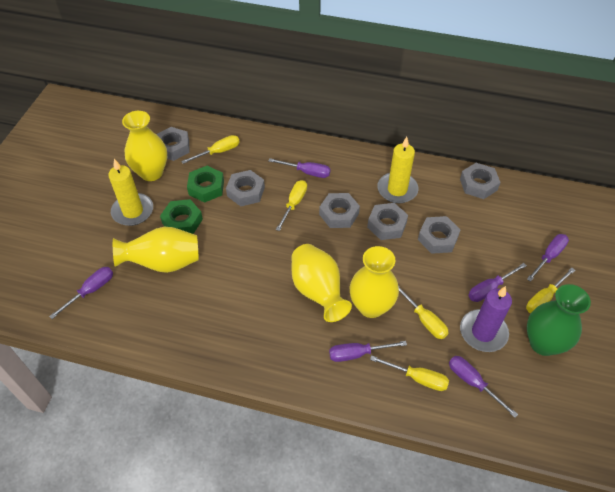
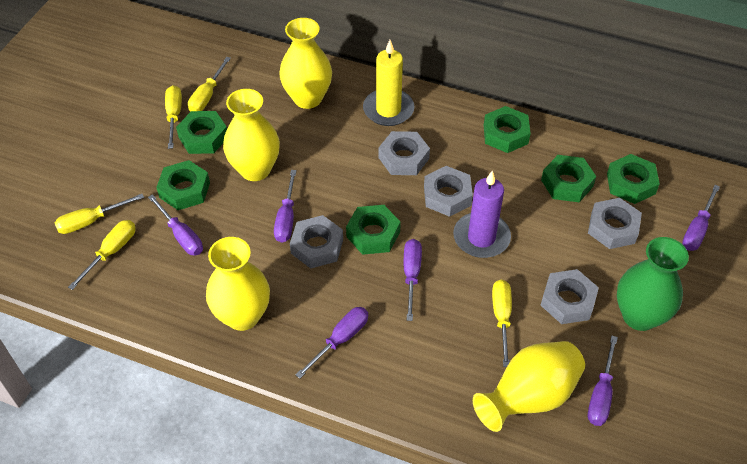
green nut: [160,199,203,234] [187,166,224,203] = 2 -> [156,160,210,210] [176,111,227,154] [346,205,401,255] [484,106,531,153] [541,155,596,202] [607,154,660,204] = 6
grey nut: [156,127,190,161] [226,170,265,207] [319,193,360,228] [367,203,408,240] [418,216,461,254] [460,163,501,199] = 6 -> [290,215,343,269] [379,131,430,175] [424,166,473,217] [541,269,599,324] [588,198,642,249] = 5
yellow candle: [108,159,153,226] [377,137,418,203] = 2 -> [363,40,415,126] = 1

